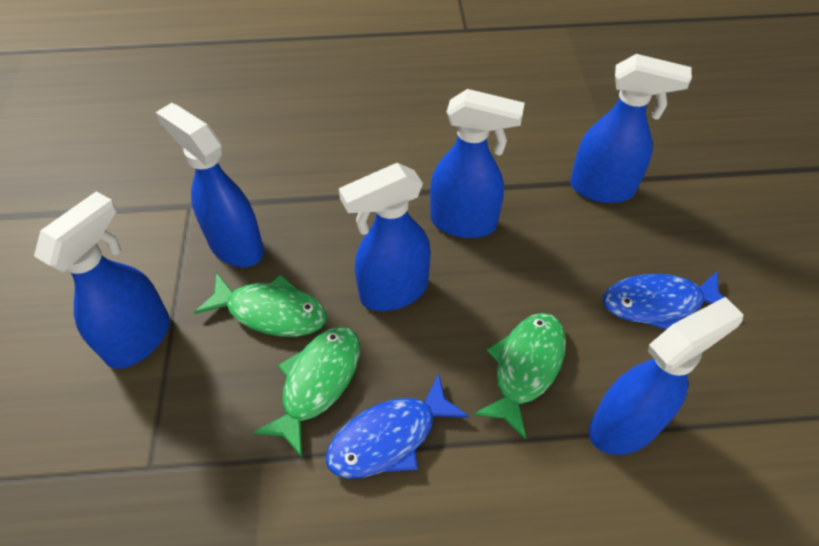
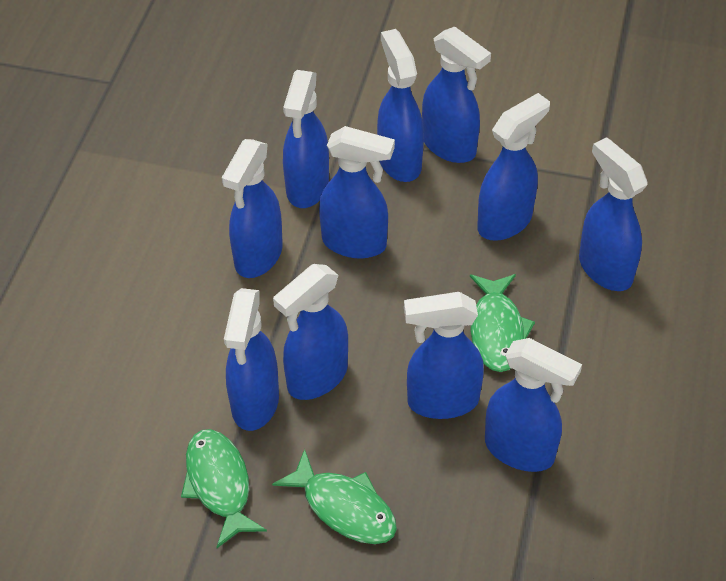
blue fish: [326,373,469,479] [603,271,724,329] = 2 -> none = 0
blue spray bottle: [34,192,170,369] [155,103,264,267] [339,163,431,311] [430,89,525,238] [570,54,692,203] [589,297,743,455] = 6 -> [222,139,283,278] [224,288,279,431] [273,264,348,400] [283,70,329,208] [319,126,395,258] [377,29,424,182] [404,292,484,419] [422,26,491,163] [477,93,550,241] [485,338,582,472] [579,137,648,291] = 11

